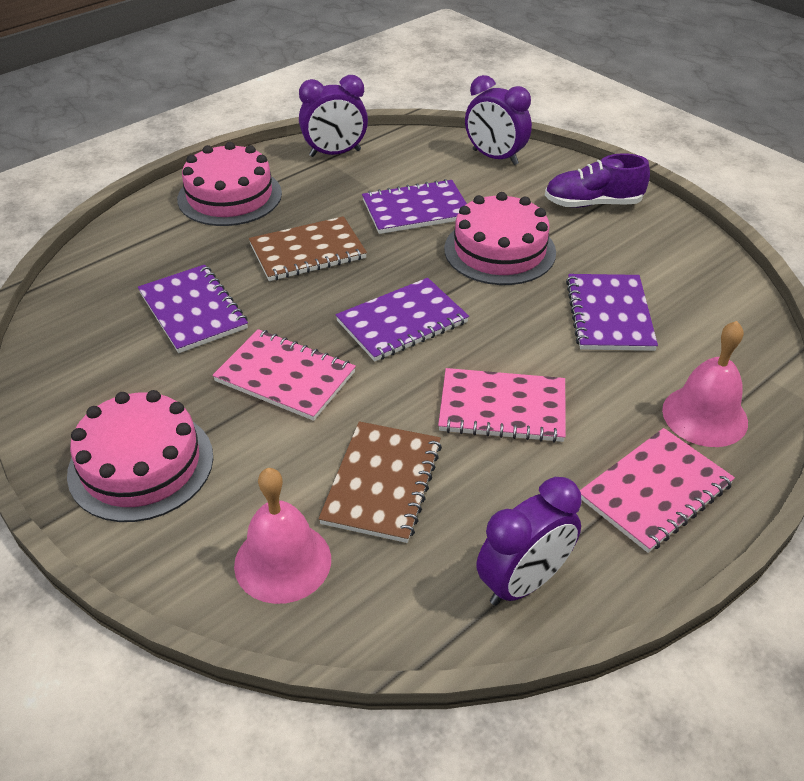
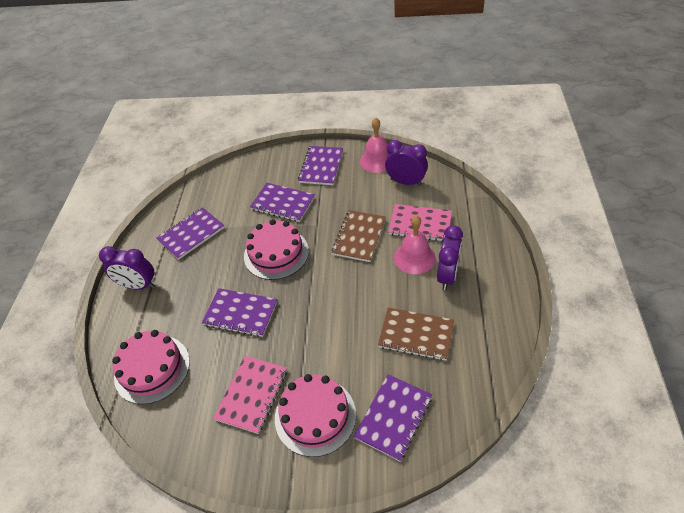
pink notebook: [212,329,356,421] [438,368,566,443] [580,428,735,553] = 3 -> [213,356,287,434] [388,204,452,242] = 2
purple notebook: [138,265,248,353] [336,278,469,361] [362,179,467,234] [566,274,658,351] = 4 -> [156,207,225,260] [202,288,277,337] [250,183,315,222] [298,146,343,185] [354,374,432,461] = 5
purple shoe: [545,153,650,208] = 1 -> none = 0

